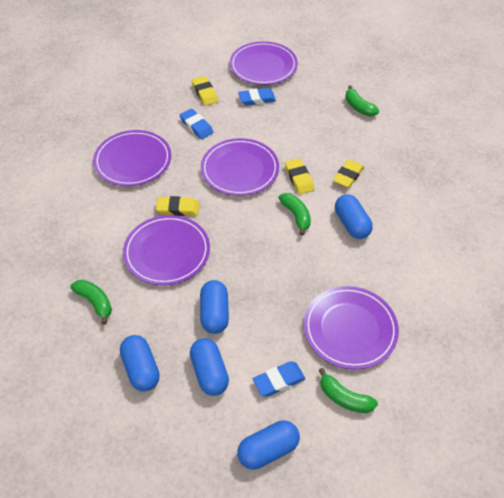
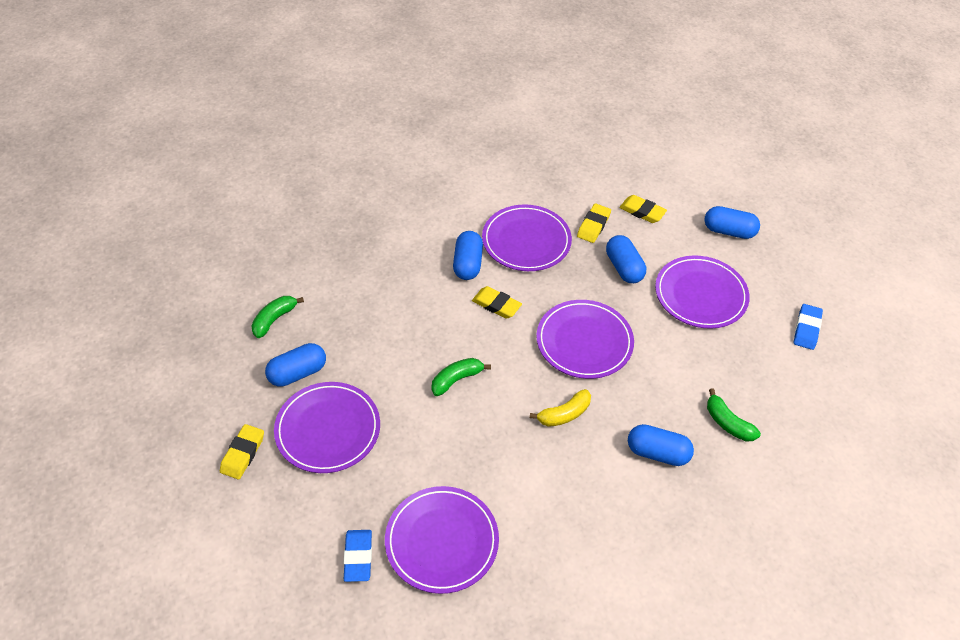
blue eraser: [180,108,214,139] [238,88,276,106] [253,361,305,397] = 3 -> [344,530,372,582] [794,304,823,350] = 2
green banana: [70,280,112,325] [279,193,311,236] [319,368,378,413] [345,85,379,116] = 4 -> [251,296,304,338] [431,358,491,396] [707,388,761,442] = 3
yellow banana: none = 0 -> [530,389,591,427] = 1

